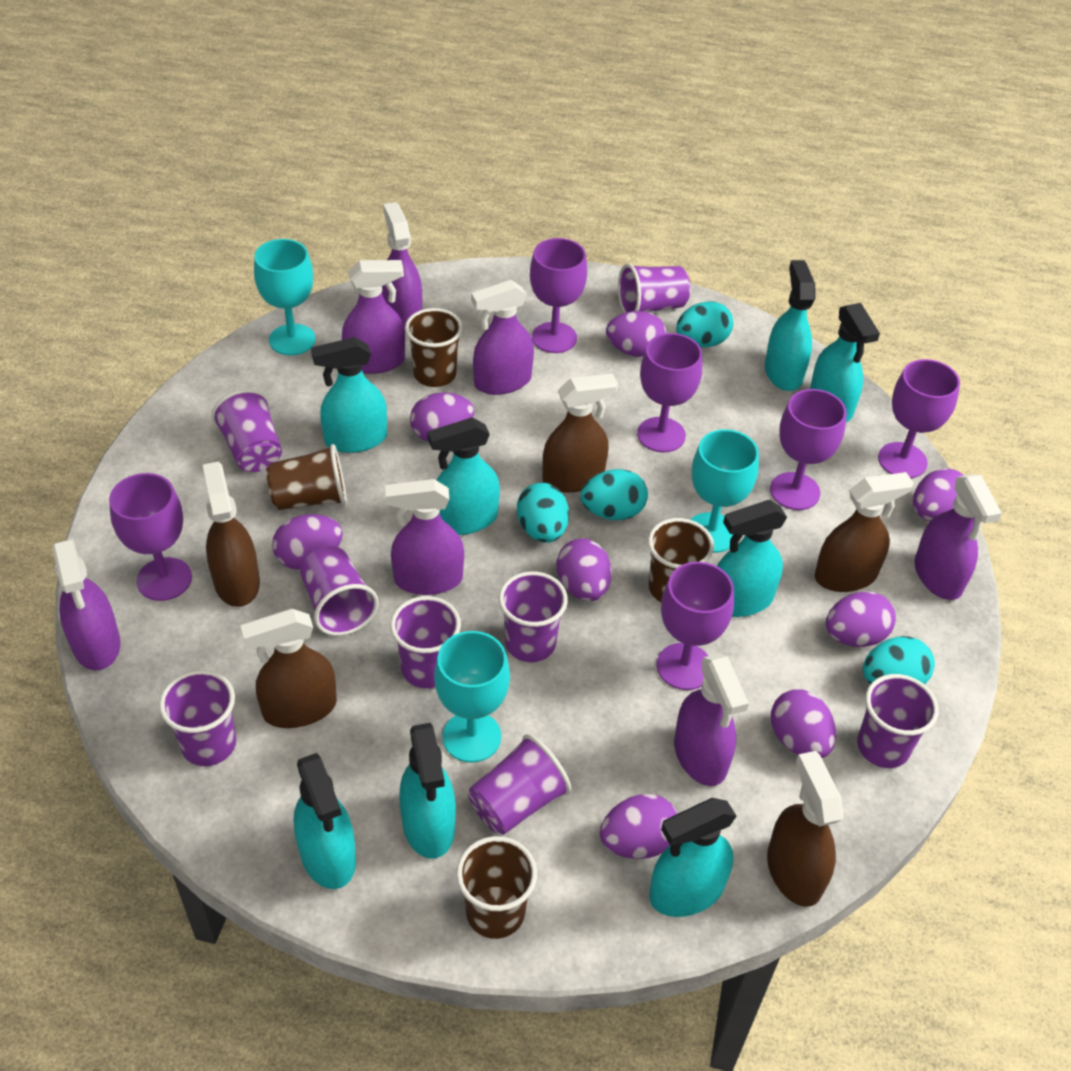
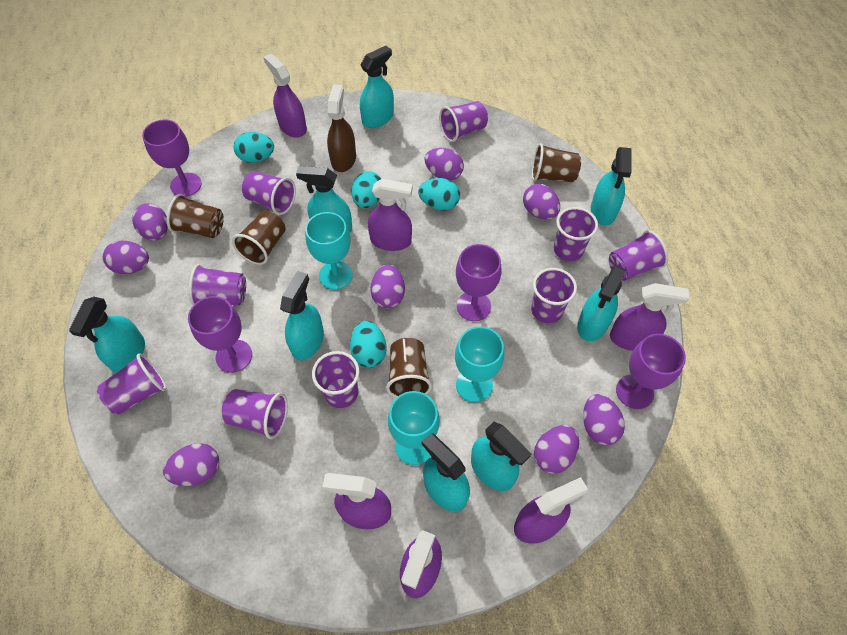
brown spray bottle: [202,462,260,607] [240,609,337,728] [542,374,618,493] [767,751,843,907] [815,472,914,592] = 5 -> [327,84,356,172] = 1
purple cup: [159,670,236,766] [211,389,282,472] [300,546,379,636] [390,596,461,688] [469,734,571,835] [499,571,568,662] [618,264,690,313] [857,674,939,768] = 8 -> [97,353,166,414] [189,264,246,305] [222,389,288,439] [242,171,296,215] [312,351,359,408] [439,101,488,142] [531,268,577,323] [554,207,598,261] [609,230,668,281] = 9
purple goblet: [109,473,192,601] [530,238,587,353] [637,333,702,452] [657,562,734,690] [770,389,846,510] [878,359,960,478] = 6 -> [142,119,202,197] [188,296,252,373] [456,244,502,321] [616,334,686,409] = 4
purple spray bottle: [52,539,121,670] [342,260,405,374] [382,202,422,329] [385,479,464,595] [471,280,534,395] [674,653,749,786] [914,475,1002,600] = 7 -> [263,54,307,138] [322,473,391,529] [368,179,413,251] [400,530,442,598] [514,477,588,544] [610,283,689,351] = 6

